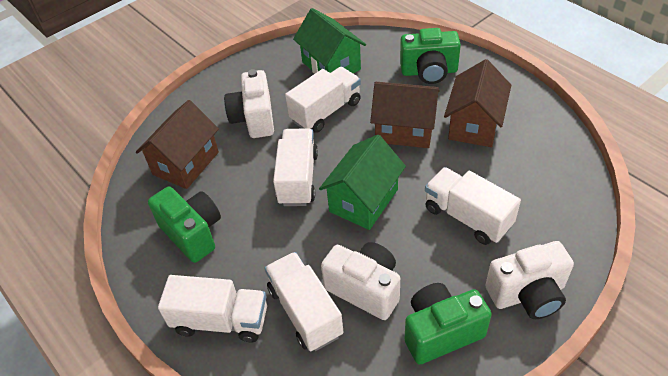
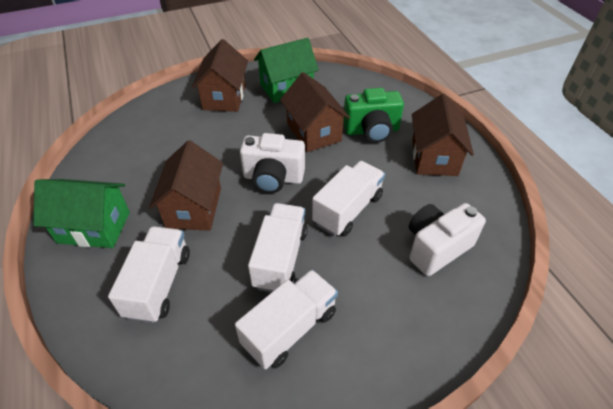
brown house: [136,100,219,189] [370,82,440,148] [444,59,511,147] = 3 -> [149,140,223,231] [192,39,248,112] [280,72,350,152] [412,94,474,176] = 4
green camera: [148,187,221,263] [400,28,461,84] [405,283,492,365] = 3 -> [343,88,404,143] = 1
white camera: [224,69,274,138] [321,242,400,320] [485,241,574,319] = 3 -> [240,133,305,193] [409,203,486,276] = 2
white truck: [158,275,267,342] [264,252,343,351] [273,128,318,206] [285,67,361,133] [425,167,521,245] = 5 -> [108,226,190,323] [235,269,338,370] [248,203,308,292] [312,161,385,236] = 4

